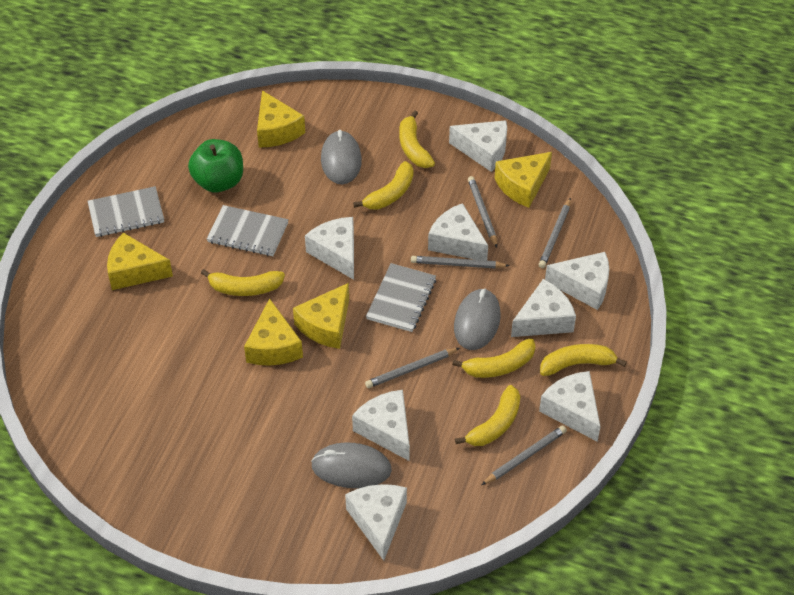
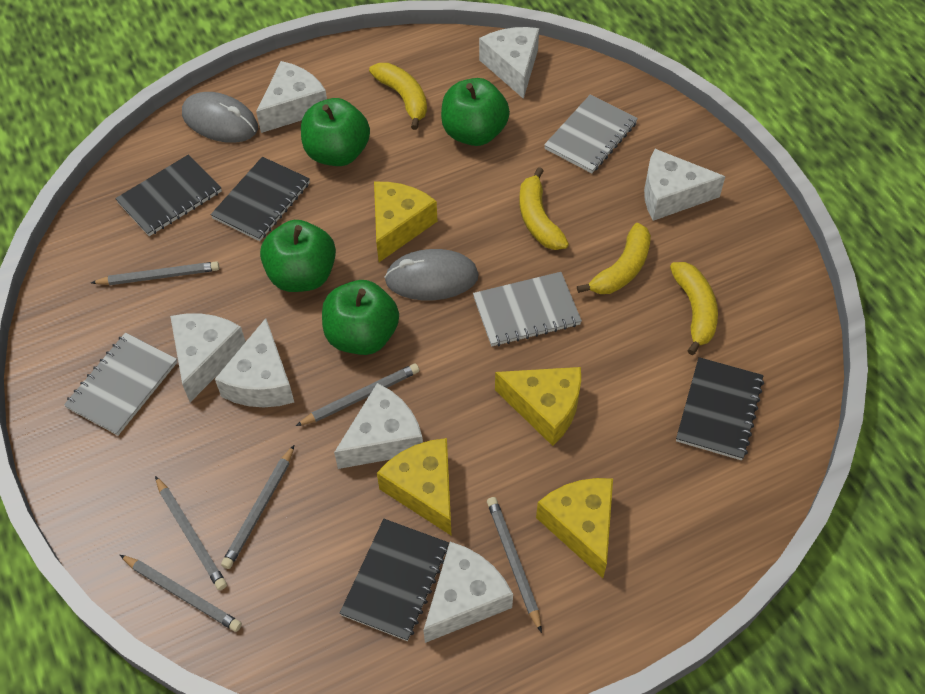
black notebook: none = 0 -> [115,154,222,236] [210,157,310,241] [340,519,449,641] [676,357,764,460] = 4
green apple: [188,139,243,193] = 1 -> [260,220,336,292] [301,98,370,166] [322,280,399,355] [441,78,510,146] = 4
grey mouse: [311,443,392,488] [321,130,362,184] [454,288,501,350] = 3 -> [182,92,258,143] [384,249,479,300] = 2
grey pencil: [365,348,460,388] [411,256,510,269] [468,176,497,248] [482,425,567,485] [538,198,571,268] = 5 -> [91,261,219,285] [120,555,242,632] [155,476,227,590] [221,445,294,569] [296,363,419,426] [487,497,542,633] = 6
white cheese: [305,217,354,280] [345,484,407,561] [352,390,410,461] [428,203,488,260] [449,120,507,172] [511,279,576,337] [539,371,601,442] [545,252,609,310] = 8 -> [170,313,246,402] [215,318,294,407] [256,61,327,133] [334,383,423,469] [423,542,513,643] [479,27,539,99] [644,149,726,221] = 7
yellow banana: [201,269,285,296] [353,161,414,209] [399,110,435,168] [452,338,536,378] [455,385,520,446] [540,344,627,376] = 6 -> [369,63,427,130] [519,167,569,250] [577,223,651,294] [670,262,718,355] = 4
yellow cheese: [107,233,173,290] [244,298,303,366] [257,90,305,147] [293,283,349,349] [494,152,552,208] = 5 -> [374,182,437,262] [377,438,451,535] [495,367,581,446] [536,478,613,578] = 4

